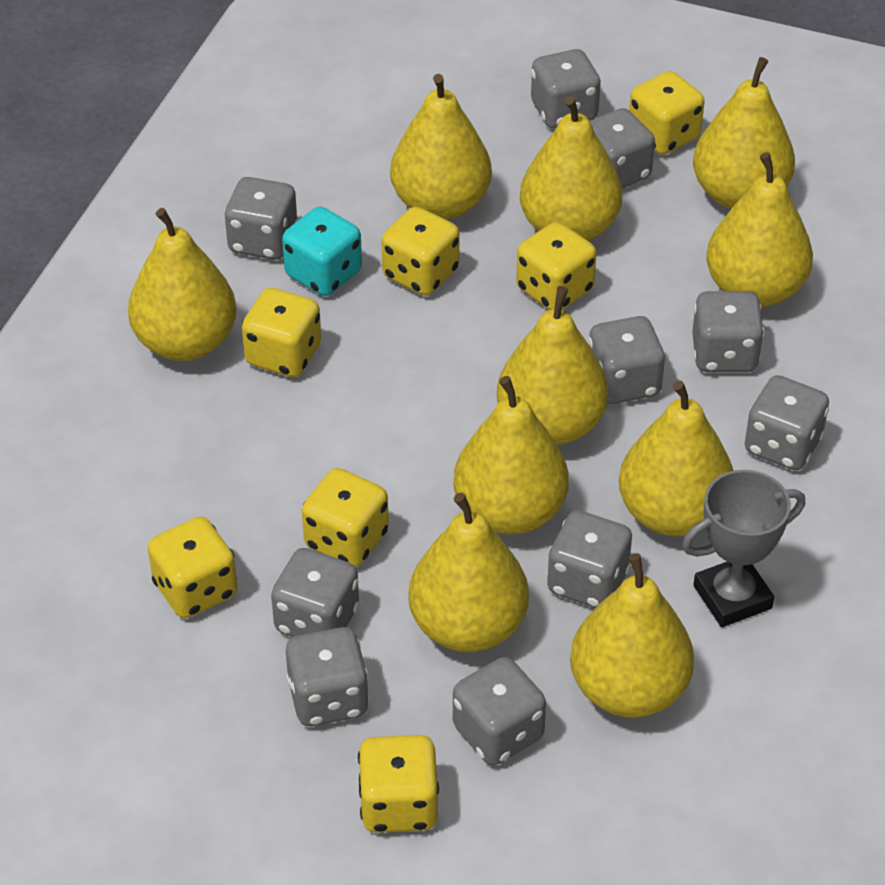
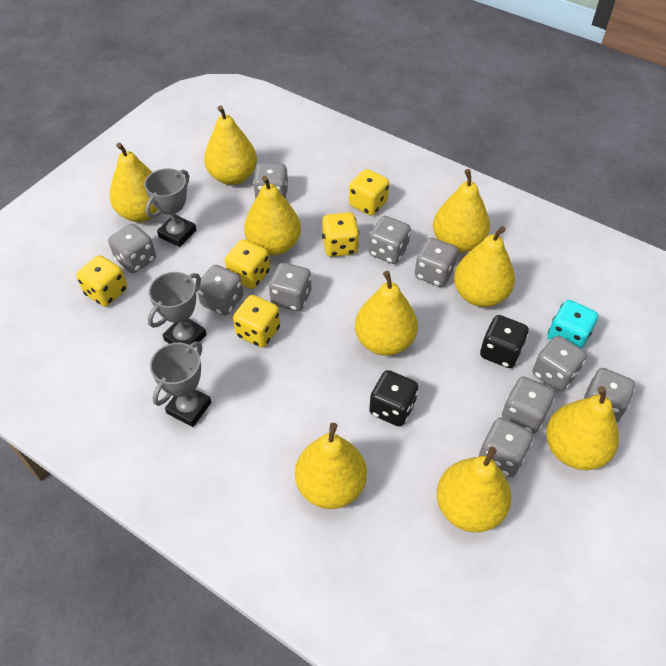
black dice: none = 0 -> [369,370,418,427] [480,315,529,368] = 2
grey trophy: [682,470,805,627] = 1 -> [144,168,196,247] [148,272,207,345] [150,341,211,427] = 3
yellow dice: [148,516,237,618] [242,288,321,377] [302,468,389,567] [358,735,439,833] [382,207,459,296] [516,222,597,310] [629,71,705,155] = 7 -> [76,255,127,306] [225,239,270,289] [233,295,280,347] [322,212,359,257] [349,169,389,216] = 5
yellow pear: [128,208,237,361] [390,74,492,220] [408,493,529,652] [453,376,569,535] [497,286,608,445] [520,96,622,241] [570,553,694,718] [619,381,734,537] [693,57,795,209] [706,152,813,307] = 10 -> [109,143,158,222] [204,106,257,185] [244,176,301,255] [295,423,367,509] [355,271,418,356] [433,169,490,253] [437,447,511,532] [454,226,515,307] [546,386,619,470] = 9

